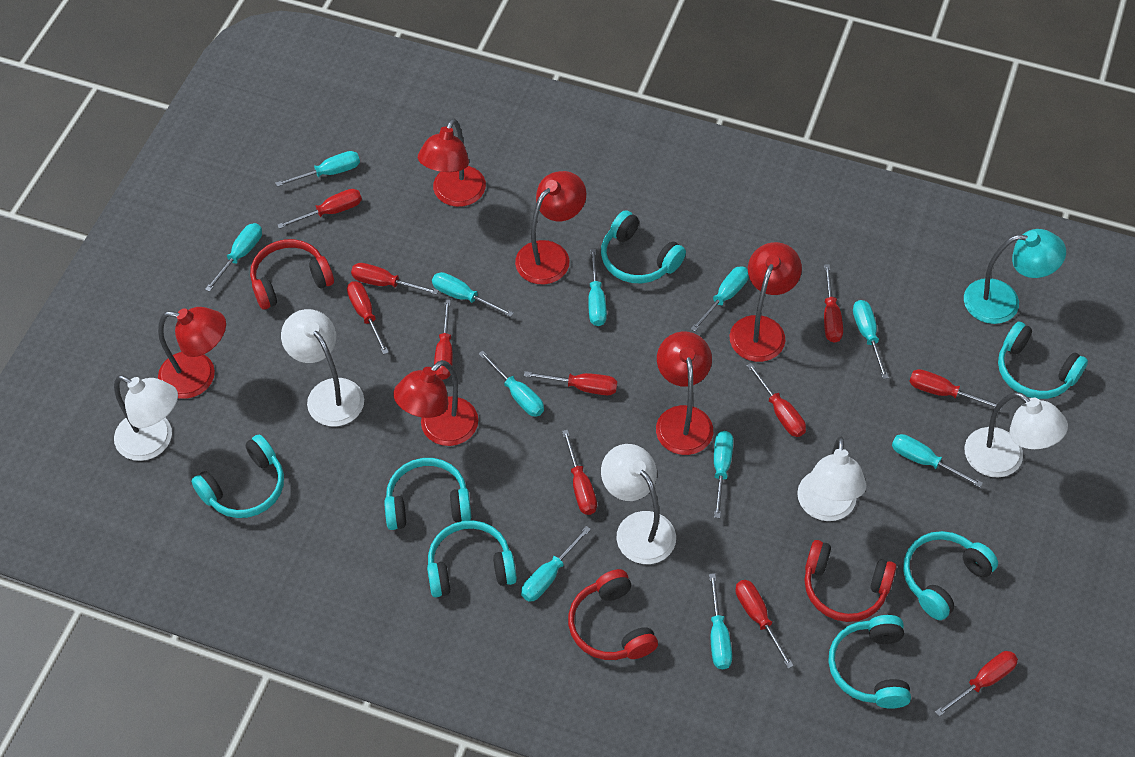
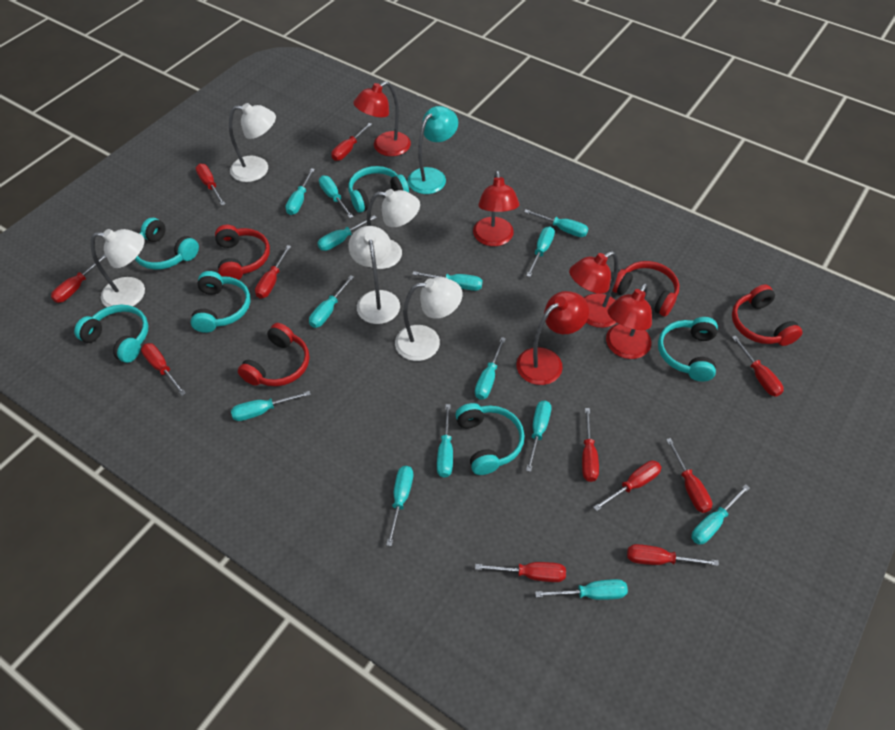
red headphones: [250,239,334,309] [568,569,658,660] [805,540,896,622] = 3 -> [215,225,270,280] [238,323,309,386] [612,261,679,317] [732,284,803,346] = 4
red lamp: [158,307,226,399] [393,360,478,446] [418,118,486,207] [515,171,586,284] [656,332,713,455] [730,242,802,362] = 6 -> [353,81,411,156] [473,171,519,246] [516,291,589,385] [569,251,619,328] [606,283,652,359] = 5
turquoise headphones: [191,435,284,518] [384,458,471,530] [427,520,517,597] [601,210,686,284] [828,615,911,709] [903,531,998,620] [998,322,1088,399] = 7 -> [74,305,149,363] [135,218,199,270] [191,271,250,333] [348,166,409,213] [455,403,525,475] [658,317,718,382] = 6
turquoise screwdriver: [205,223,262,292] [276,151,360,187] [432,272,514,317] [478,350,544,417] [521,526,591,602] [588,249,607,326] [691,266,749,332] [709,573,732,669] [714,431,733,518] [853,300,889,379] [892,434,983,487] = 11 -> [231,391,311,421] [285,168,315,215] [309,275,354,328] [317,215,377,251] [319,175,353,218] [386,466,413,546] [412,271,483,291] [437,404,453,478] [475,337,506,400] [524,209,588,237] [526,226,555,277] [526,401,551,472] [535,579,628,600] [691,485,750,544] = 14

